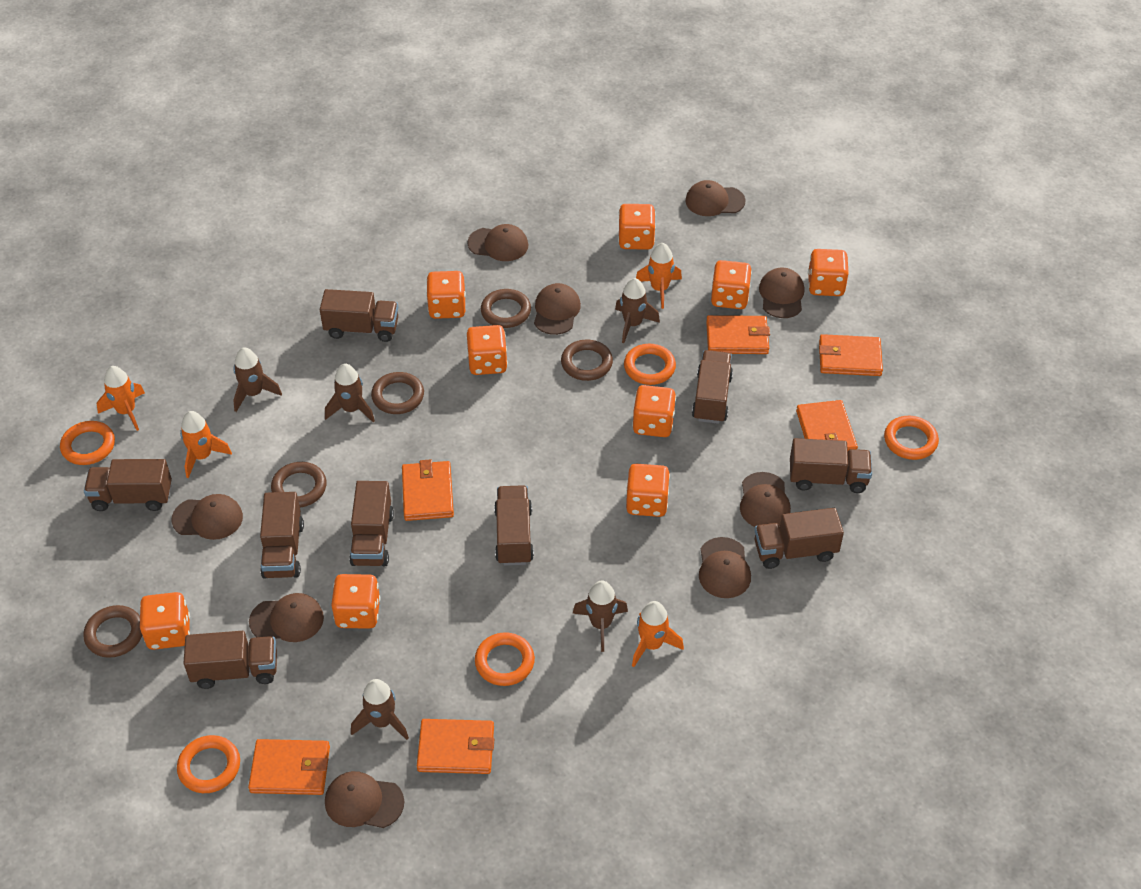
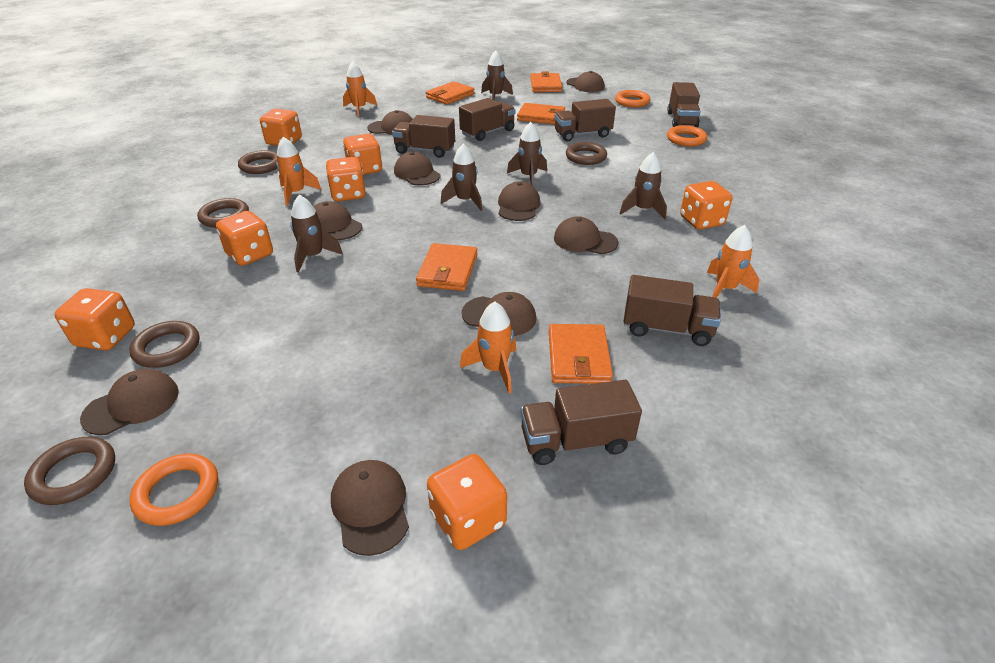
brown truck: [84,459,172,511] [183,631,277,689] [260,492,304,579] [320,289,398,342] [349,481,394,566] [494,485,534,566] [692,350,733,424] [754,508,844,569] [790,438,872,493] = 9 -> [392,115,455,158] [459,98,516,141] [520,380,642,465] [554,99,616,141] [623,275,721,346] [667,82,701,127] = 6
orange dice: [140,592,190,650] [331,574,380,629] [426,271,466,319] [467,325,508,375] [618,204,656,250] [626,464,670,517] [632,385,676,437] [711,260,752,309] [808,249,849,296] = 9 -> [54,288,135,351] [216,211,273,266] [260,109,302,146] [326,157,366,201] [343,134,382,175] [427,454,507,550] [680,181,732,229] = 7
orange ring: [60,421,115,465] [177,735,240,793] [475,632,535,686] [624,344,676,385] [884,416,939,460] = 5 -> [130,454,218,526] [615,90,650,107] [667,125,707,147] = 3
orange wallet: [248,739,330,795] [402,459,454,521] [417,719,494,774] [706,315,770,354] [796,400,858,451] [819,334,883,376] = 6 -> [416,243,478,291] [426,81,475,105] [517,103,565,124] [531,72,562,92] [549,324,613,384] = 5

